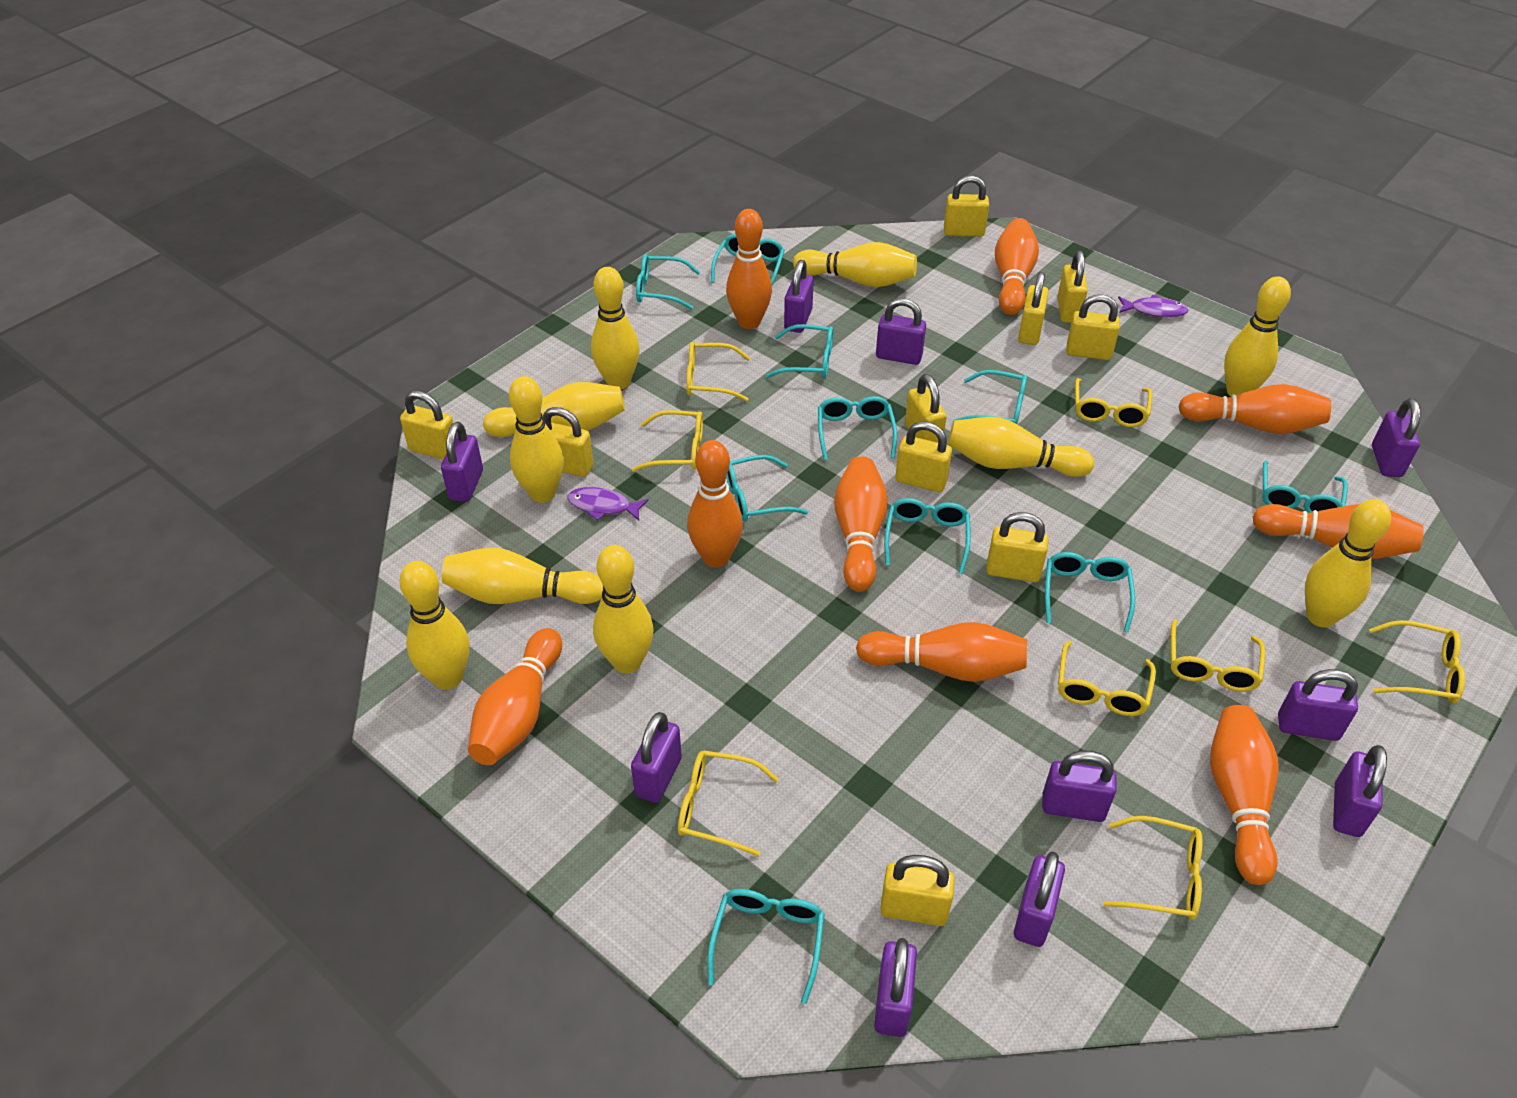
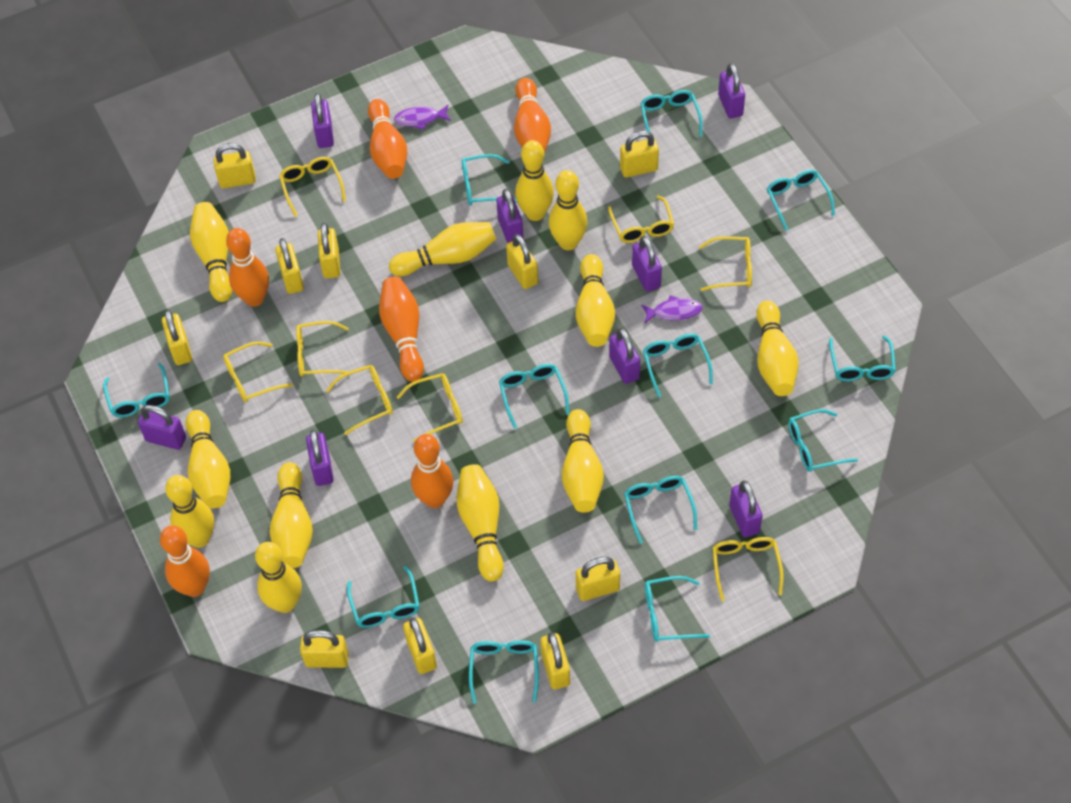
orange bowling pin: [468,628,562,765] [687,440,743,568] [726,209,772,329] [834,457,888,592] [856,622,1027,682] [995,218,1039,315] [1178,384,1331,434] [1210,705,1279,885] [1253,504,1424,559] = 9 -> [160,525,210,597] [226,228,269,307] [368,99,407,179] [379,277,424,382] [411,434,453,508] [514,78,551,153] = 6
purple padlock: [441,422,483,502] [631,712,682,803] [784,260,814,333] [874,938,917,1037] [876,298,926,365] [1014,851,1065,947] [1042,750,1117,822] [1278,669,1358,741] [1333,745,1387,837] [1372,398,1420,477] = 10 -> [138,405,186,450] [306,430,334,486] [311,93,334,148] [496,189,523,243] [609,328,640,384] [632,236,662,292] [718,63,745,119] [729,480,763,537] = 8
turquoise glasses: [636,254,700,310] [707,889,825,1004] [711,234,785,285] [726,455,808,522] [766,324,833,378] [818,396,897,460] [884,498,971,574] [953,370,1027,424] [1045,552,1135,632] [1262,461,1348,513] = 10 -> [103,363,170,417] [347,566,420,628] [462,154,517,205] [469,640,539,704] [499,364,569,429] [624,476,697,544] [640,90,703,136] [643,334,713,397] [645,576,710,642] [767,170,835,231] [788,409,858,472] [829,335,896,381] = 12
yellow bowling pin: [399,561,470,690] [442,548,603,604] [483,382,625,437] [509,376,564,503] [591,267,640,389] [593,545,654,674] [793,242,917,287] [948,417,1094,477] [1224,277,1291,396] [1305,499,1391,627] = 10 -> [165,475,214,548] [186,410,230,508] [190,202,233,302] [255,542,302,613] [270,462,313,568] [389,222,496,276] [457,464,504,581] [515,140,554,221] [549,170,588,250] [562,409,604,513] [576,254,615,347] [756,300,798,396] = 12

